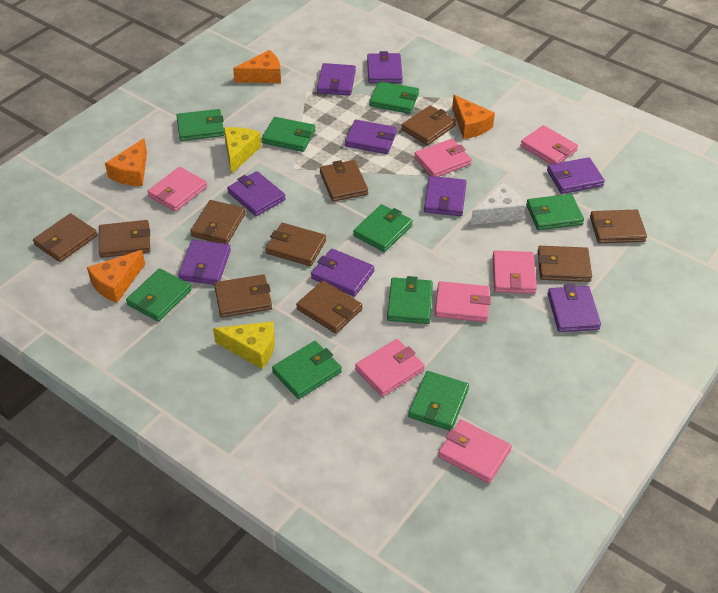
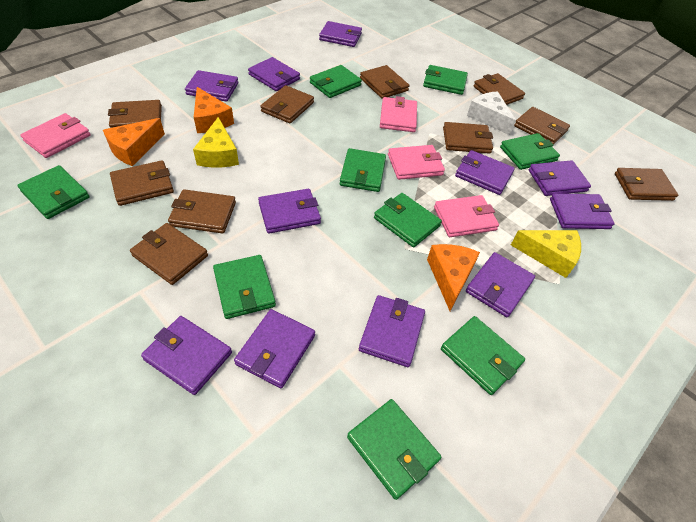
orange cheese: [87,250,145,303] [105,138,147,186] [233,50,281,83] [452,95,495,139] = 4 -> [103,118,165,166] [194,87,234,133] [427,244,480,311] = 3
pink wallet: [147,167,207,212] [355,339,425,397] [414,139,472,177] [435,281,491,322] [438,420,512,483] [492,250,537,294] [520,125,578,164] = 7 -> [20,113,91,158] [380,96,417,132] [388,145,445,180] [434,195,499,237] = 4
purple wallet: [178,240,231,285] [227,171,286,216] [311,248,374,297] [317,63,356,96] [345,120,397,154] [367,51,403,83] [424,176,467,216] [547,157,605,194] [548,284,601,332] = 9 -> [141,316,232,395] [185,70,238,102] [234,309,315,388] [248,57,300,91] [258,189,321,234] [319,21,362,47] [359,295,425,367] [455,150,515,195] [466,252,535,317] [529,160,591,196] [550,193,615,229] = 11

